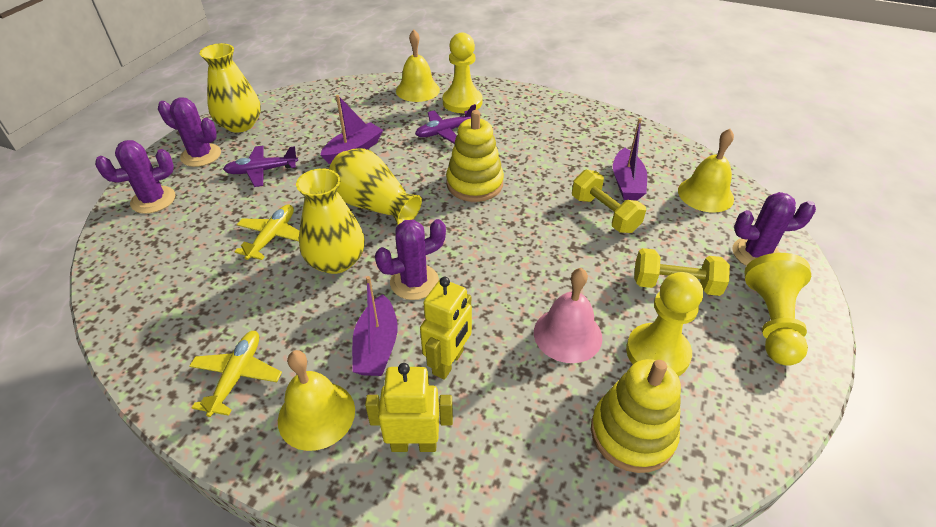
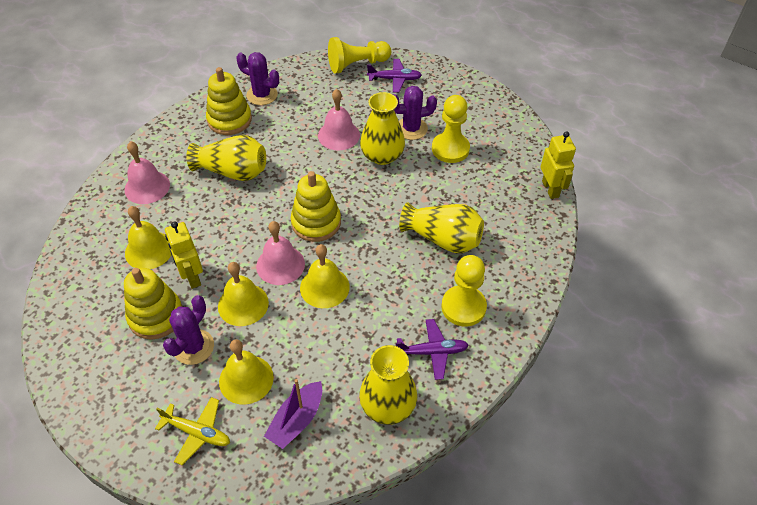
pink bell: [534,268,602,363] = 1 -> [124,141,170,204] [256,221,305,285] [318,89,360,150] = 3
purple boat: [320,95,383,164] [352,276,398,376] [613,118,647,200] = 3 -> [264,379,322,449] = 1
purple cactus: [95,140,175,214] [158,97,221,167] [375,219,446,300] [732,192,816,266] = 4 -> [163,295,214,365] [236,52,279,105] [393,86,437,140] = 3
yellow bell: [278,350,355,451] [396,30,440,102] [678,129,734,212] = 3 -> [125,206,171,269] [218,262,269,326] [219,339,274,405] [300,244,350,308] = 4
yellow dumbbell: [572,169,646,233] [634,248,730,296] = 2 -> none = 0
yellow plane: [189,331,282,417] [234,204,299,260] = 2 -> [155,397,230,465] = 1
yellow stacking toy: [446,110,504,202] [591,359,681,473] = 2 -> [124,268,182,340] [206,67,252,135] [291,171,341,242] = 3
yellow vase: [200,43,261,133] [296,168,365,274] [329,148,422,225] = 3 -> [186,135,266,181] [359,345,417,425] [360,92,405,165] [399,202,484,253] = 4

